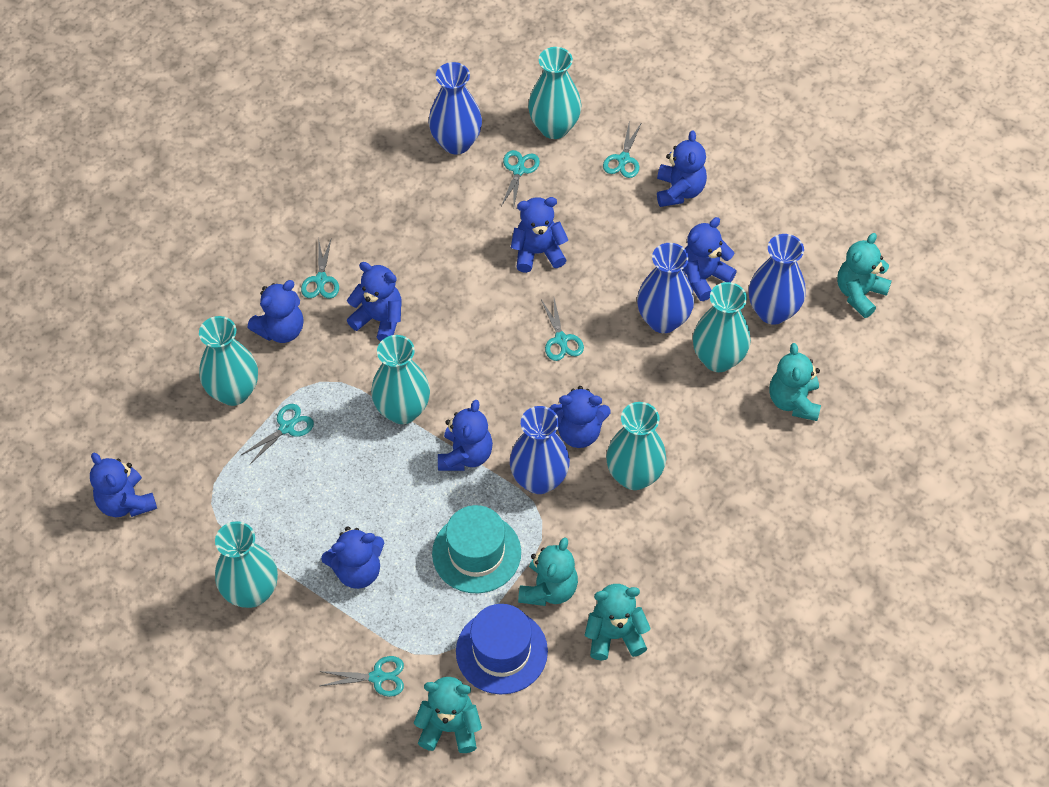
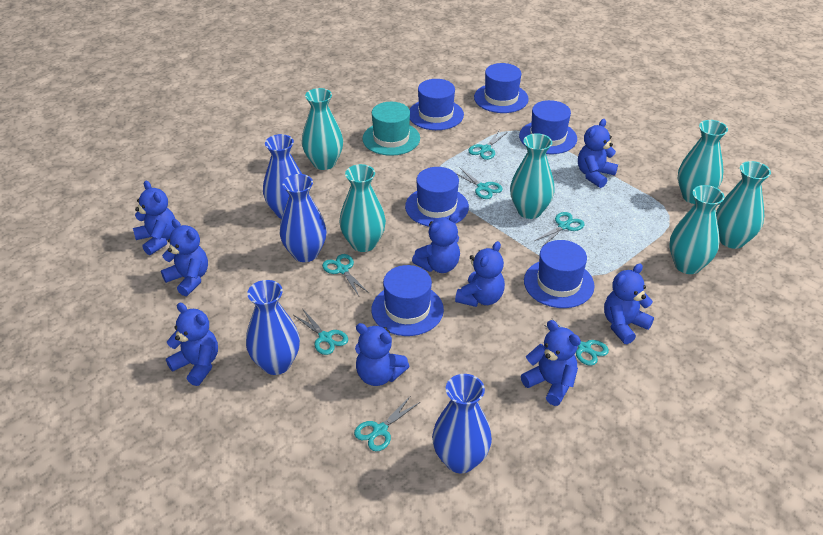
blue hat: [456,604,548,694] = 1 -> [371,265,444,336] [405,167,469,227] [409,79,464,130] [474,63,529,113] [519,100,577,154] [524,240,595,308] = 6
turquoise scissors: [241,404,314,464] [301,237,339,299] [319,656,404,697] [501,150,540,206] [541,299,584,361] [603,122,642,178] = 6 -> [293,308,348,355] [322,254,369,296] [354,397,420,451] [456,167,503,199] [468,130,508,160] [534,212,584,247] [544,319,609,366] = 7
turquoise teddy bear: [414,677,482,753] [518,537,578,606] [585,584,651,660] [769,343,821,421] [837,233,892,318] = 5 -> none = 0

